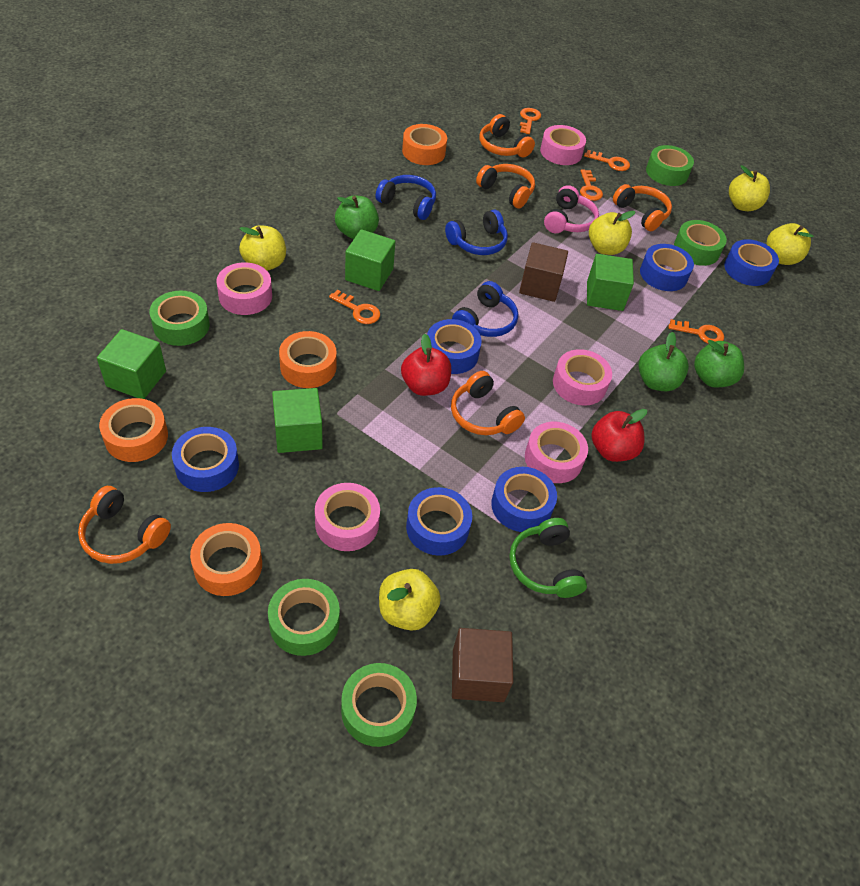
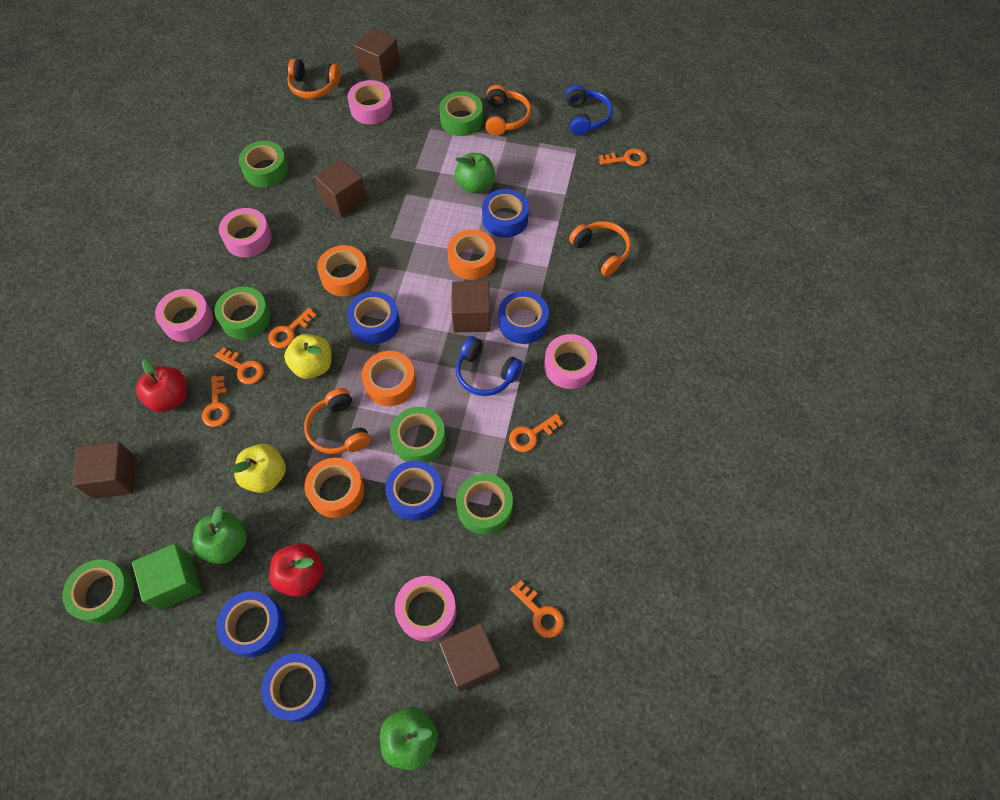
blue headphones: [375,175,436,220] [445,210,508,255] [452,281,518,337] = 3 -> [456,336,523,396] [565,85,613,136] = 2
brown cube: [452,628,513,702] [519,242,568,302] = 2 -> [72,441,136,499] [314,159,367,218] [354,28,400,81] [439,623,500,692] [452,281,490,332] = 5
green cube: [97,329,166,399] [272,388,323,453] [345,229,395,291] [587,254,634,311] = 4 -> [132,543,202,611] = 1
green headphones: [509,518,587,598] = 1 -> none = 0
green tape: [150,291,210,346] [268,579,340,656] [341,663,417,747] [646,145,694,186] [674,220,727,266] = 5 -> [63,559,134,624] [215,287,271,339] [239,141,288,187] [390,407,446,463] [439,91,483,136] [456,474,513,534] = 6
orange headphones: [78,486,171,564] [451,371,525,435] [476,164,535,208] [479,114,535,157] [613,184,672,231] = 5 -> [287,59,341,99] [304,388,370,454] [485,85,531,136] [569,221,631,276] = 4
orange key: [329,290,380,324] [520,108,541,134] [580,170,603,201] [584,150,630,171] [669,319,724,344] = 5 -> [202,376,230,427] [215,347,264,384] [268,308,317,348] [509,414,563,452] [510,580,564,638] [599,148,647,167] = 6
pink headphones: [544,185,599,233] = 1 -> none = 0
yellow apple: [239,225,286,271] [379,569,441,631] [589,211,635,255] [729,165,770,211] [767,223,814,265] = 5 -> [230,444,286,493] [284,334,331,379] = 2

